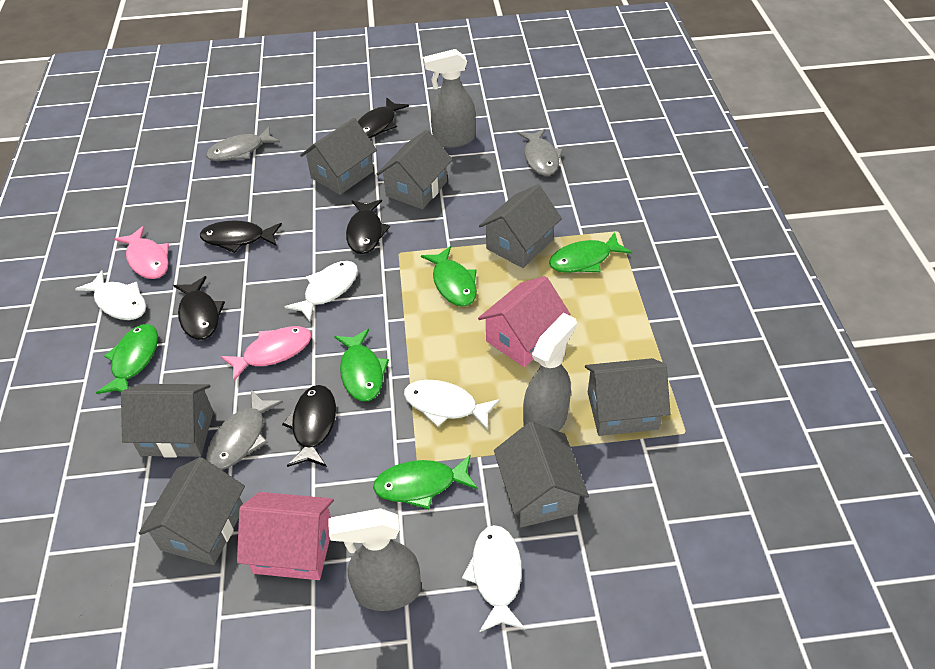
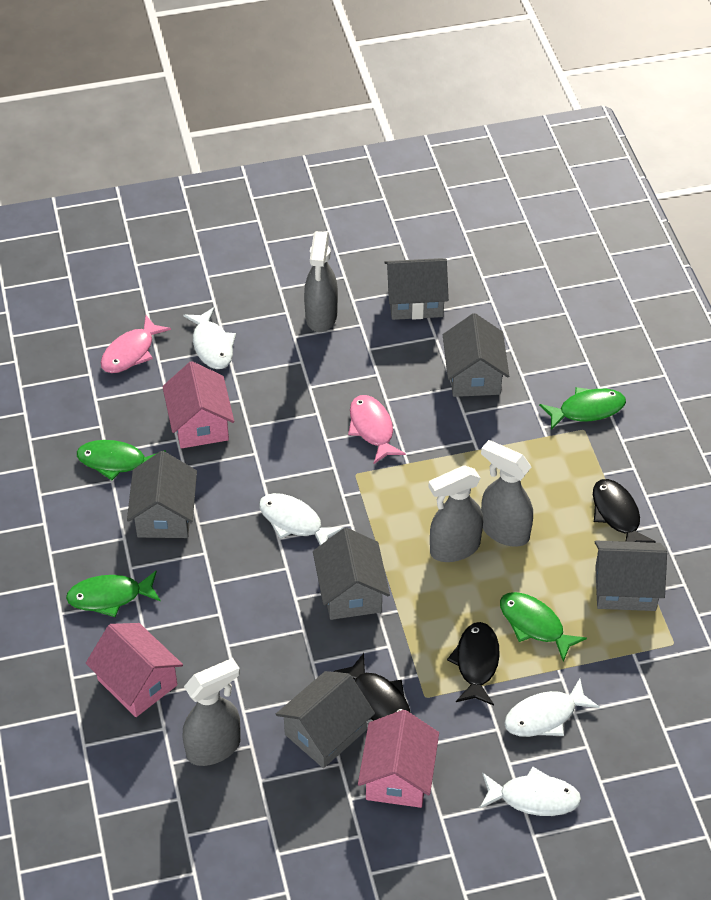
black fish: [173,276,225,340] [200,220,282,253] [282,385,336,467] [346,200,390,254] [358,97,409,138] = 5 -> [333,653,411,721] [447,622,500,706] [593,479,656,543] = 3
green fish: [96,324,158,394] [334,329,389,401] [373,454,478,509] [421,246,477,307] [549,232,631,273] = 5 -> [66,571,161,617] [77,440,166,480] [500,592,587,662] [539,387,626,430] = 4
grey fish: [206,127,280,161] [206,390,283,470] [518,129,563,176] = 3 -> none = 0
grey house: [121,384,213,458] [139,457,245,565] [300,118,377,195] [376,130,453,209] [479,184,562,268] [494,421,589,527] [585,358,671,436] = 7 -> [127,451,197,538] [276,671,375,768] [313,527,390,620] [384,258,449,320] [443,313,509,397] [595,541,667,611] = 6
grey spray bottle: [328,508,421,611] [423,49,476,148] [523,313,577,431] = 3 -> [183,658,241,766] [304,231,338,332] [429,465,483,562] [481,440,533,547] = 4
pink house: [237,492,334,580] [478,276,570,367] = 2 -> [86,623,183,717] [162,361,234,449] [358,710,439,808] = 3

